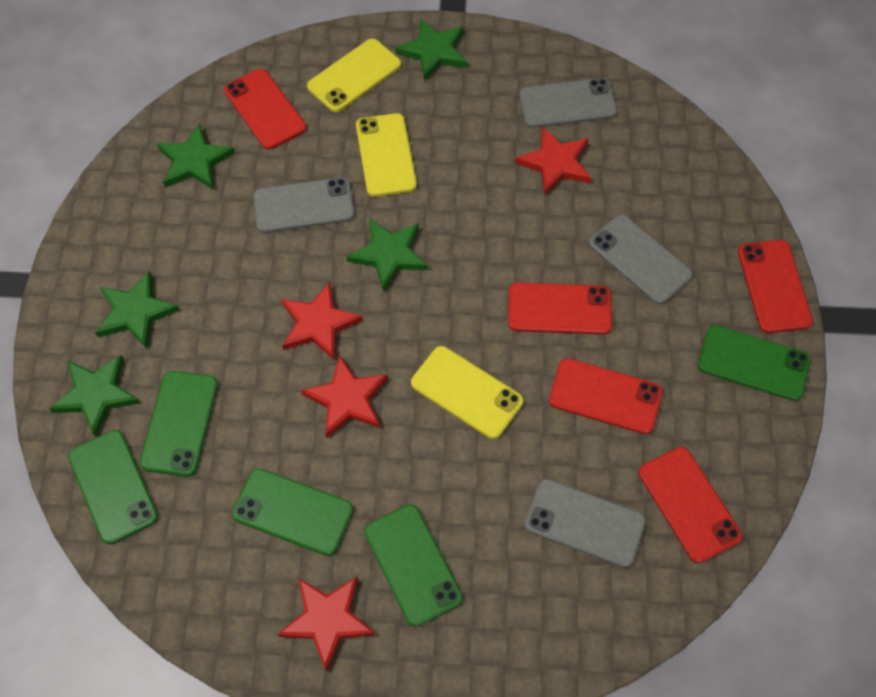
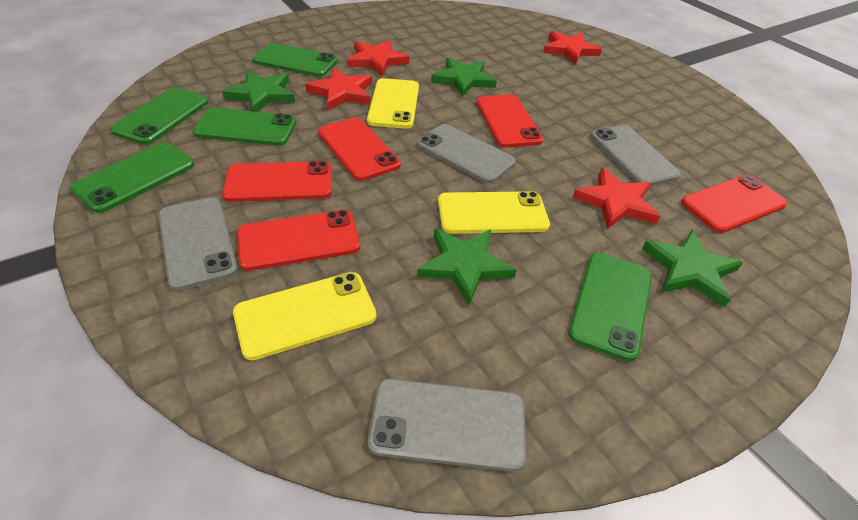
green star: [49,355,140,437] [95,271,180,349] [157,123,235,190] [347,218,428,292] [395,19,467,81] = 5 -> [222,71,295,112] [417,228,517,305] [431,58,497,97] [642,230,743,307] = 4

